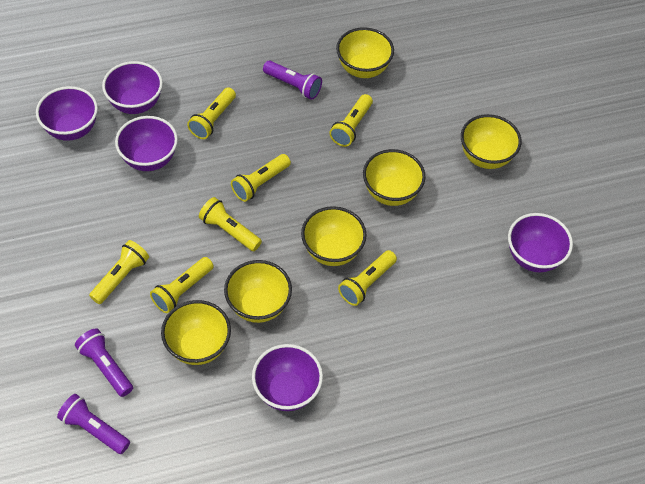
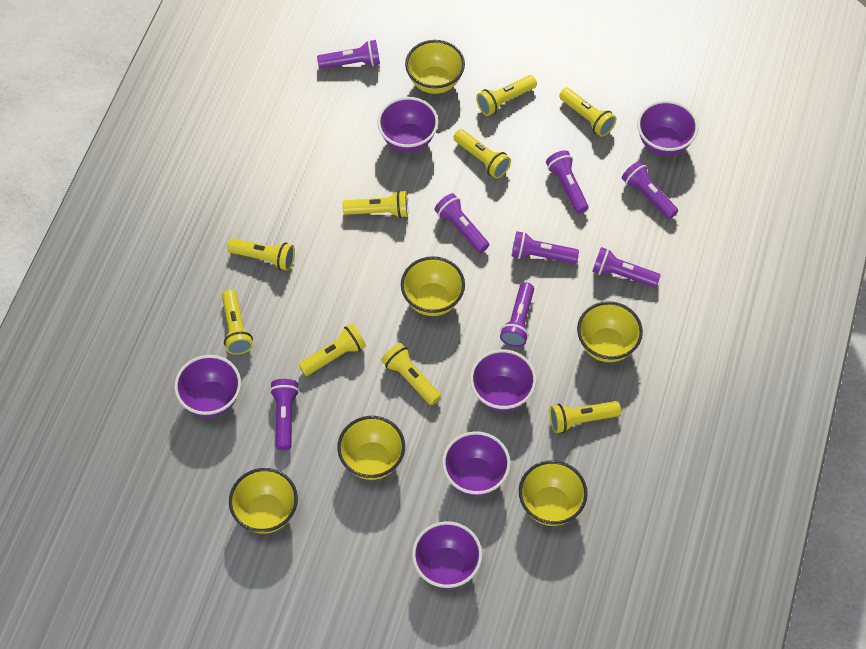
purple bowl: [36,86,98,141] [102,61,163,114] [115,116,178,171] [252,344,323,411] [508,213,573,272] = 5 -> [174,355,241,417] [377,97,438,152] [412,521,482,589] [442,431,511,496] [470,349,536,412] [637,100,698,156] = 6
purple flashlight: [57,394,130,454] [75,328,133,397] [263,61,322,100] = 3 -> [270,379,299,450] [317,40,380,69] [434,193,489,253] [500,282,534,347] [512,231,579,264] [546,150,588,214] [592,247,661,287] [622,161,678,219] = 8
yellow flashlight: [89,240,149,304] [150,257,214,313] [187,87,236,139] [199,197,262,251] [231,154,291,202] [329,94,373,147] [338,250,397,306] = 7 -> [222,290,253,355] [227,238,295,271] [299,324,366,376] [342,190,408,218] [381,343,441,405] [453,129,511,178] [476,75,537,116] [550,401,621,433] [559,88,616,137] = 9

